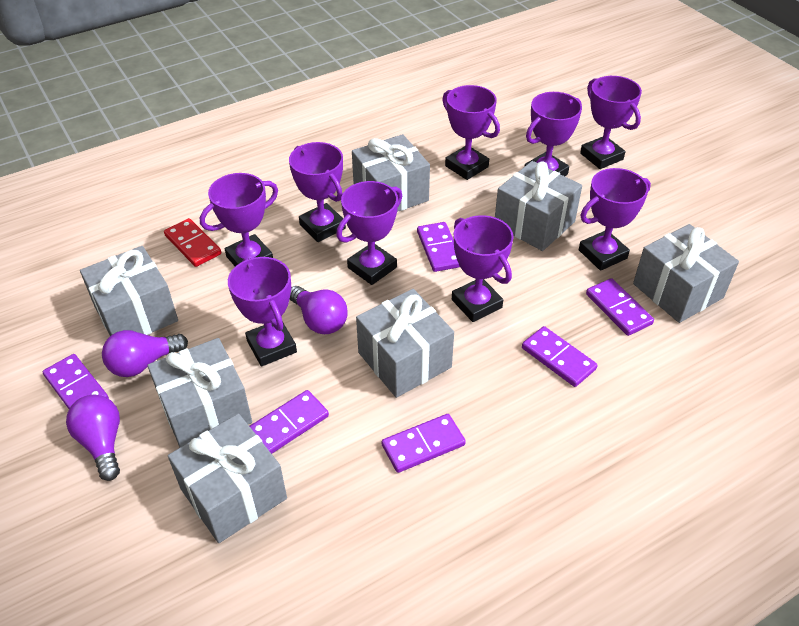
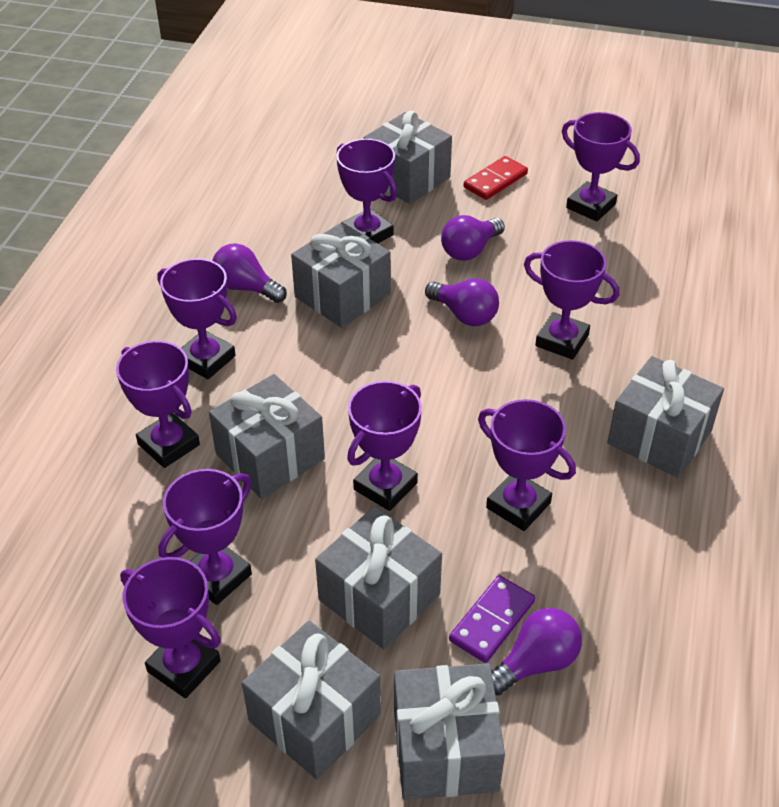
purple domino: [43,354,109,409] [250,390,329,454] [382,414,466,473] [417,222,460,272] [522,326,598,387] [586,278,654,336] = 6 -> [449,575,535,663] = 1
purple light bulb: [66,395,120,481] [102,330,188,377] [290,286,348,334] = 3 -> [212,243,287,303] [425,278,499,326] [441,215,505,261] [491,608,582,695] = 4

